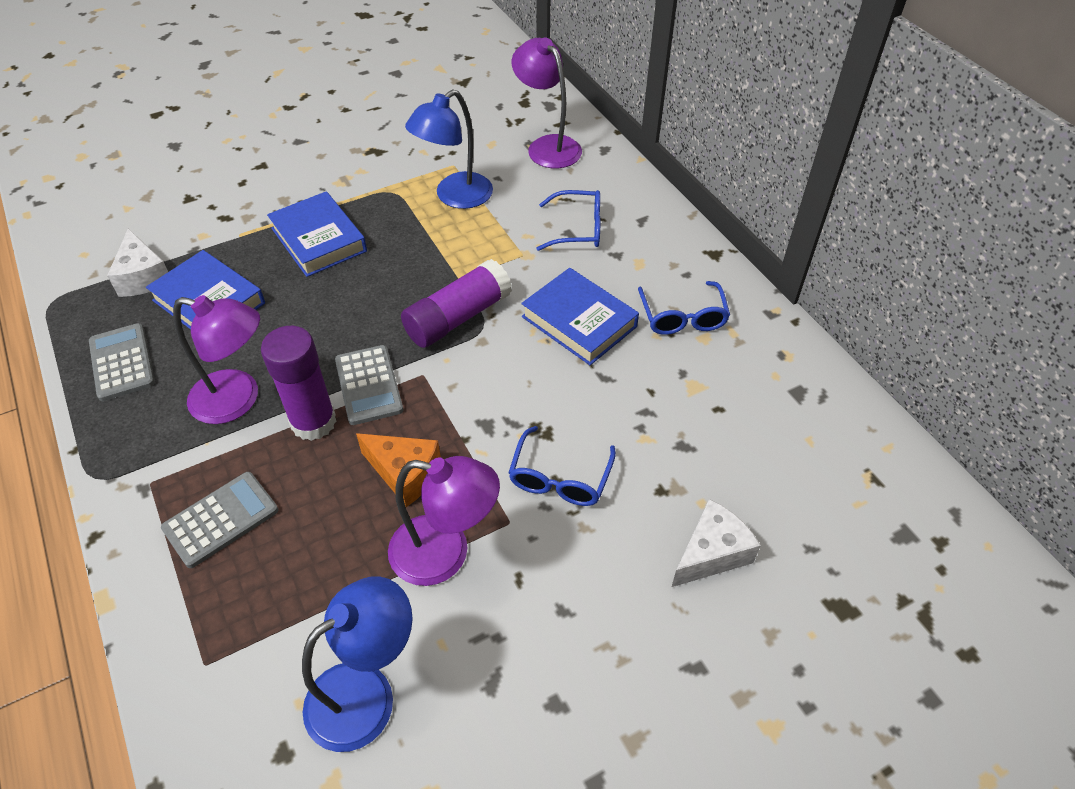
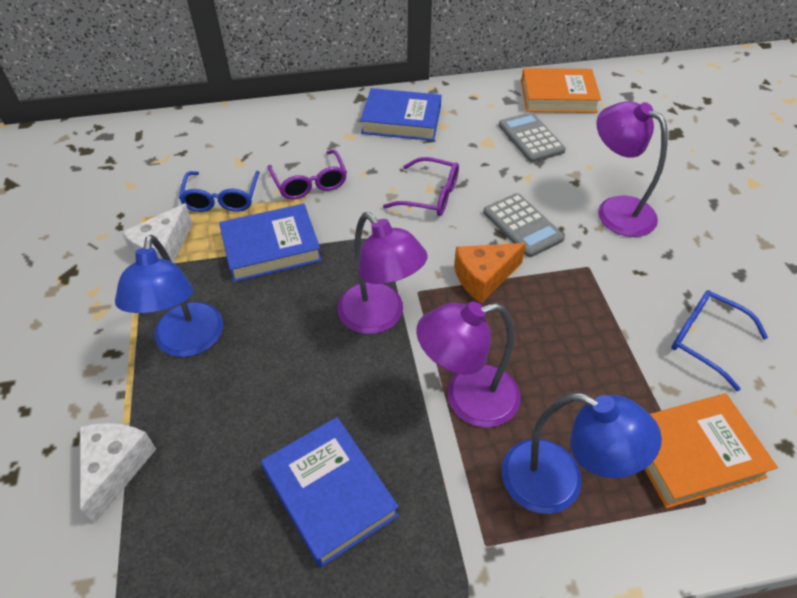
blue glasses: [508,426,616,506] [536,190,600,251] [638,281,730,335] = 3 -> [179,171,260,212] [671,290,768,391] = 2
grey calculator: [89,323,155,401] [161,472,278,568] [335,345,403,425] = 3 -> [483,193,565,257] [499,112,566,163] = 2
orange book: none = 0 -> [521,68,601,113] [644,394,778,508] = 2
purple glasses: none = 0 -> [267,150,347,200] [383,157,459,216] = 2
purple glue stick: [261,326,337,441] [401,259,512,348] = 2 -> none = 0

